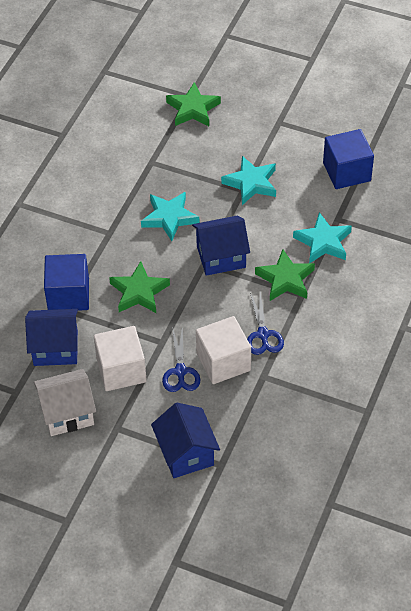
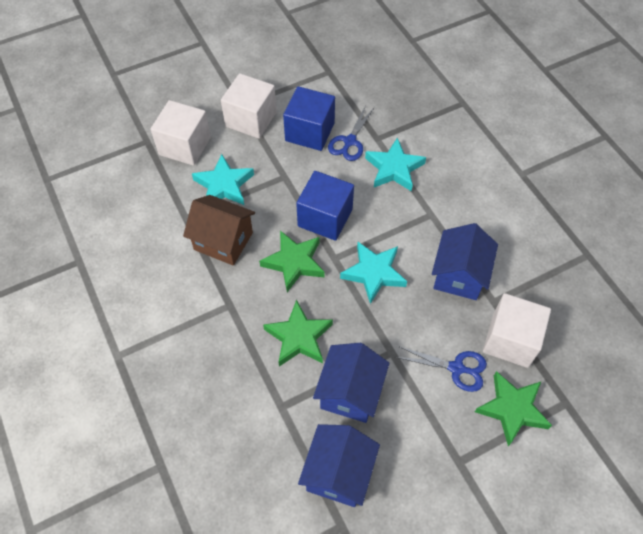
brown house: none = 0 -> [183,195,255,266] = 1
white cube: [94,326,147,391] [196,316,251,384] = 2 -> [150,100,211,166] [221,73,277,139] [483,293,551,368] = 3
white house: [34,369,96,436] = 1 -> none = 0

